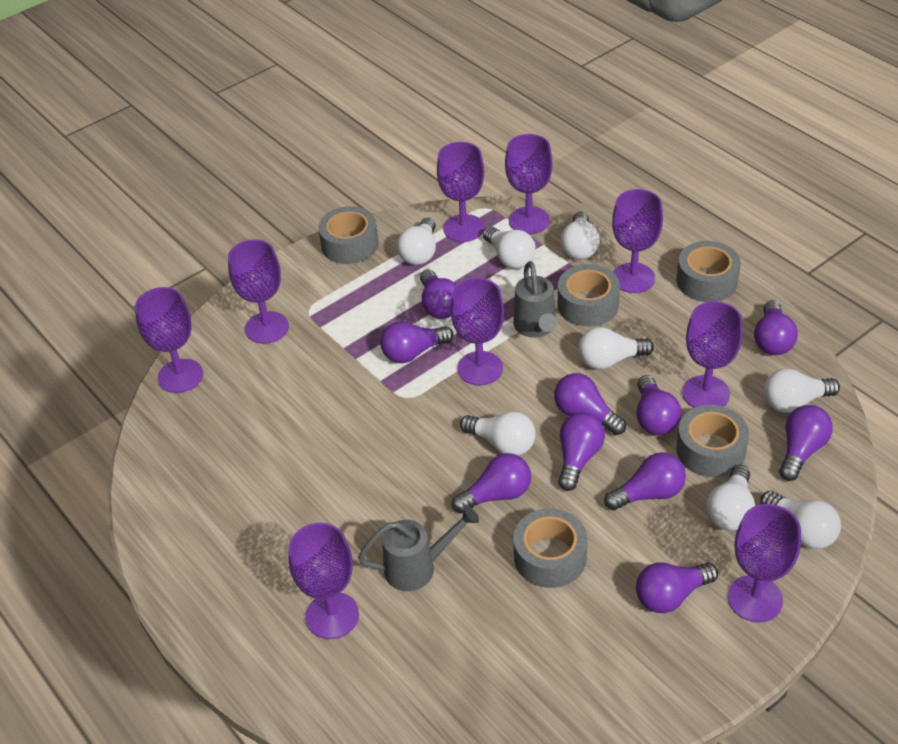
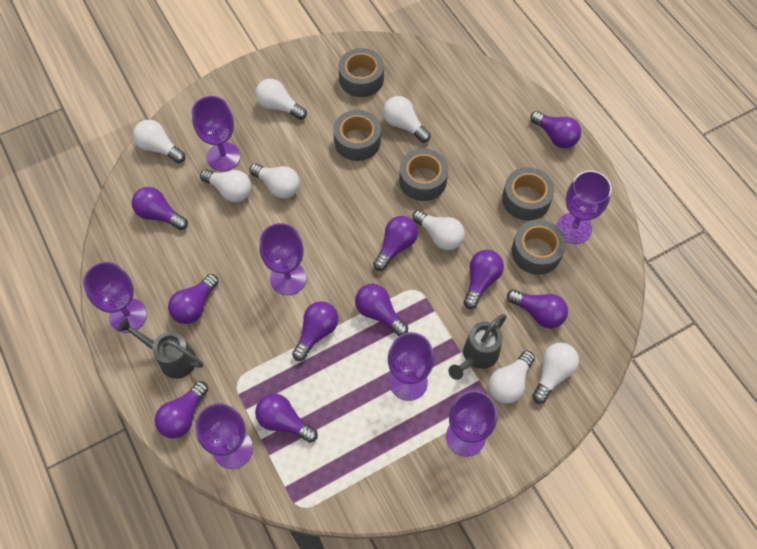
purple goblet: [135,287,203,393] [228,239,289,344] [289,523,359,639] [437,142,484,242] [451,278,504,385] [505,134,553,234] [612,189,663,293] [682,301,743,408] [728,504,801,622] = 9 -> [83,262,147,333] [192,96,241,171] [195,403,253,469] [260,223,306,295] [388,332,434,401] [446,390,497,457] [557,170,612,244] = 7

